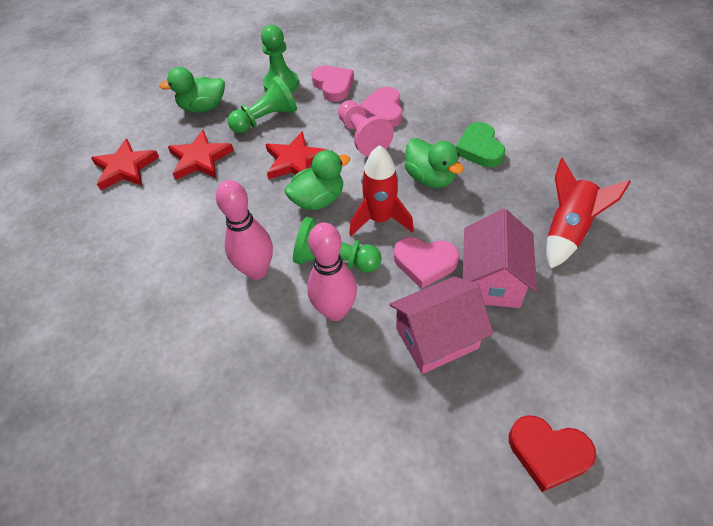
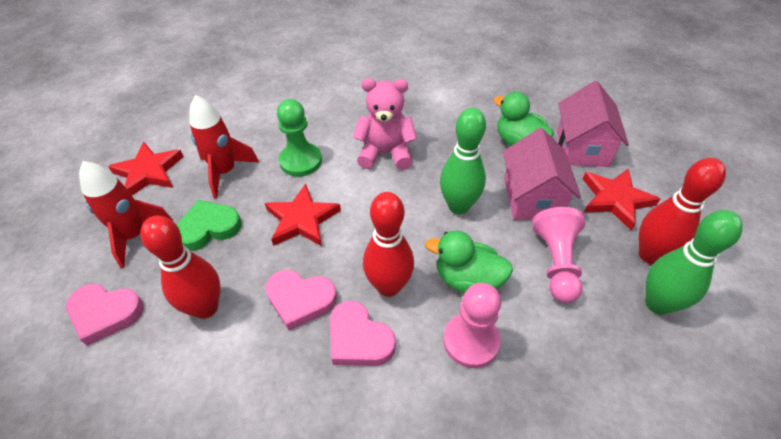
green bowling pin: none = 0 -> [440,108,486,214] [645,210,743,315] = 2
green duck: [159,67,225,113] [284,150,350,210] [405,138,463,188] = 3 -> [425,230,513,294] [494,92,554,146] = 2
green pawn: [228,76,297,133] [261,25,299,93] [293,217,382,273] = 3 -> [277,99,322,177] = 1
pink bowling pin: [216,180,273,280] [307,222,357,321] = 2 -> none = 0
pink pawn: [338,100,394,157] = 1 -> [443,283,501,368] [532,207,585,303] = 2
pink teddy bear: none = 0 -> [353,78,417,170] = 1
red bowling pin: none = 0 -> [140,216,221,319] [363,192,414,297] [639,158,726,264] = 3
red heart: [509,415,596,492] = 1 -> none = 0

